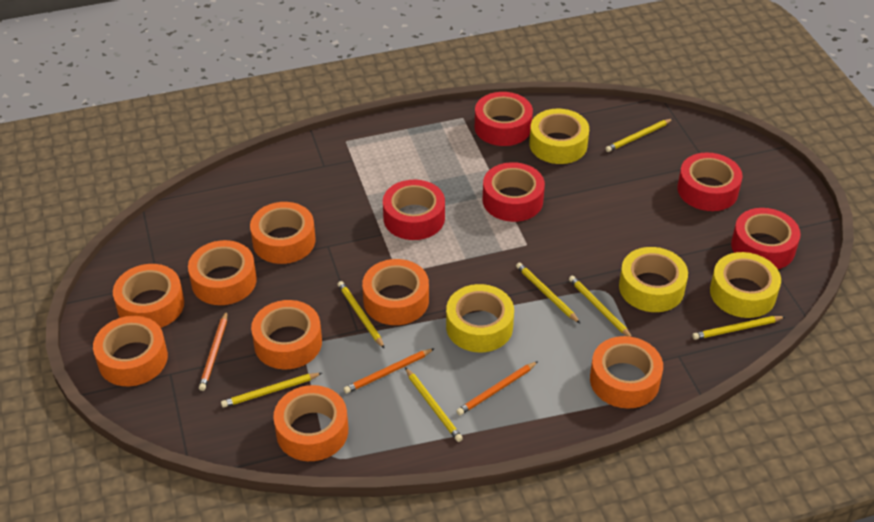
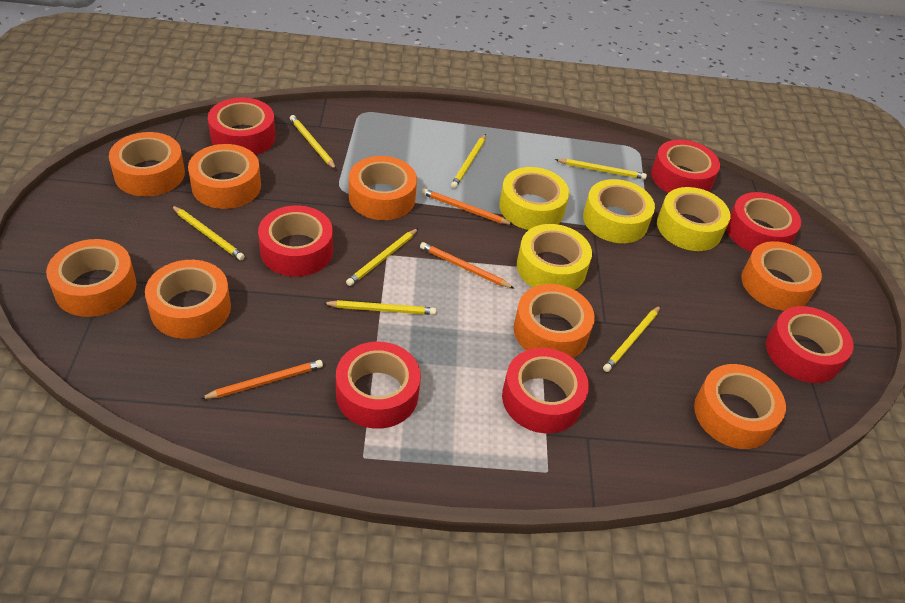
red tape: [383,180,445,240] [475,92,533,146] [483,162,545,222] [677,153,743,211] [731,208,801,269] = 5 -> [208,97,276,155] [258,206,333,277] [336,342,421,429] [502,348,589,433] [651,140,720,193] [726,192,801,252] [766,306,854,383] = 7

